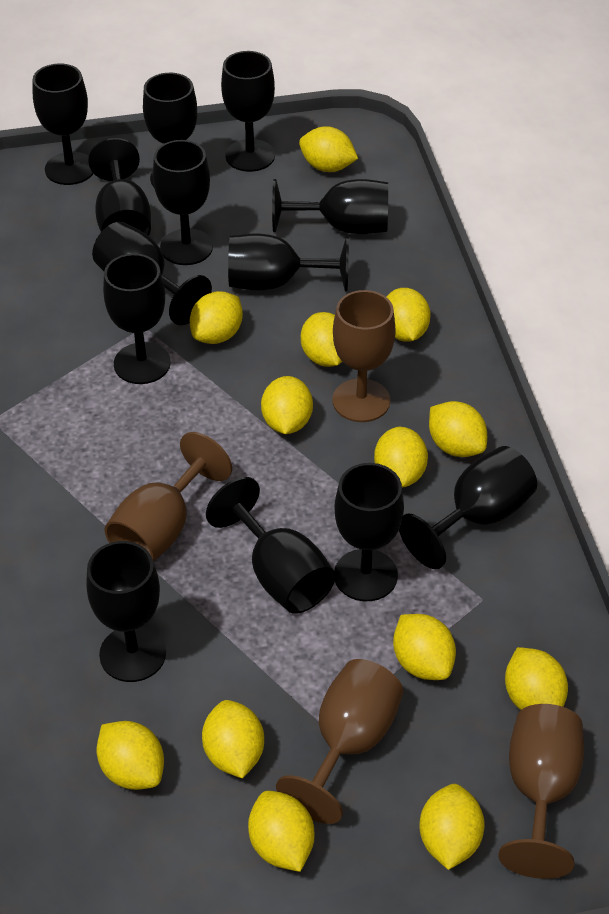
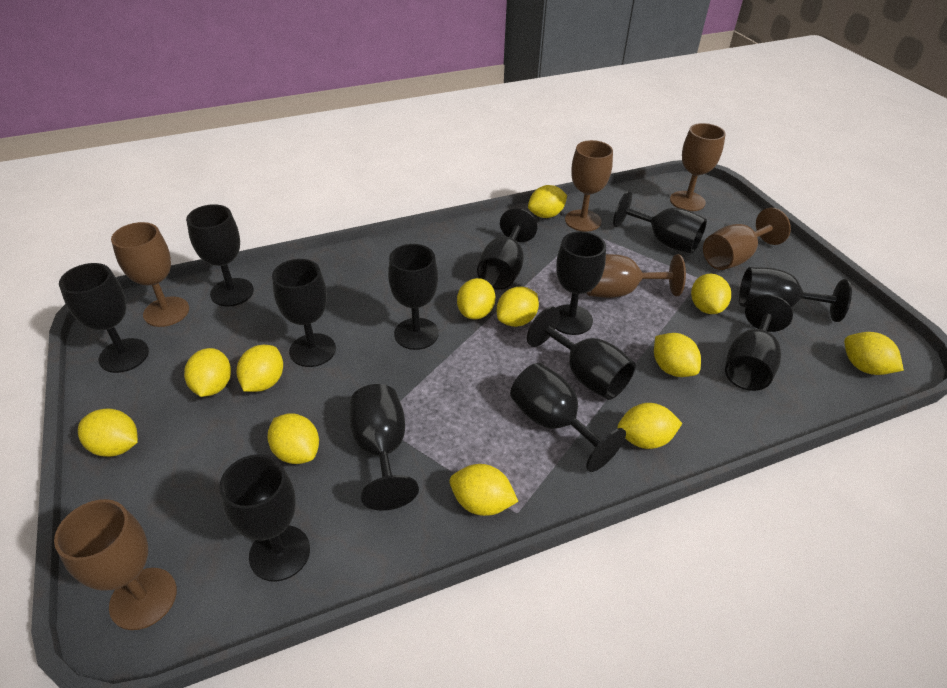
brown goblet: [104,432,232,562] [276,659,404,824] [332,290,396,422] [498,704,584,879] = 4 -> [54,499,177,630] [111,222,189,327] [565,140,613,232] [587,254,686,298] [670,123,726,211] [703,208,791,270] = 6
yellow lemon: [97,721,164,790] [190,291,243,344] [202,700,264,778] [248,791,314,872] [261,376,313,434] [299,126,358,172] [301,312,342,367] [374,427,428,487] [387,288,430,342] [393,614,456,680] [419,784,485,870] [429,401,487,457] [505,647,568,710] = 13 -> [78,409,138,457] [184,348,231,397] [236,345,283,392] [267,413,319,464] [450,464,519,516] [457,278,495,320] [497,287,539,327] [528,185,567,218] [618,403,682,449] [654,333,701,377] [691,274,731,314] [844,332,904,375] = 12

